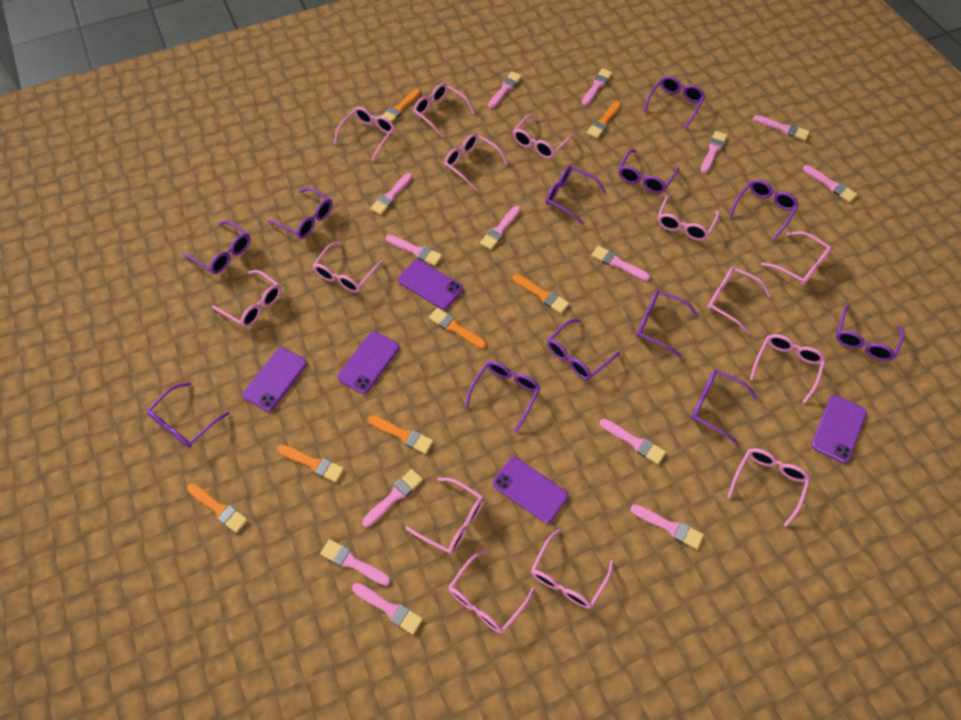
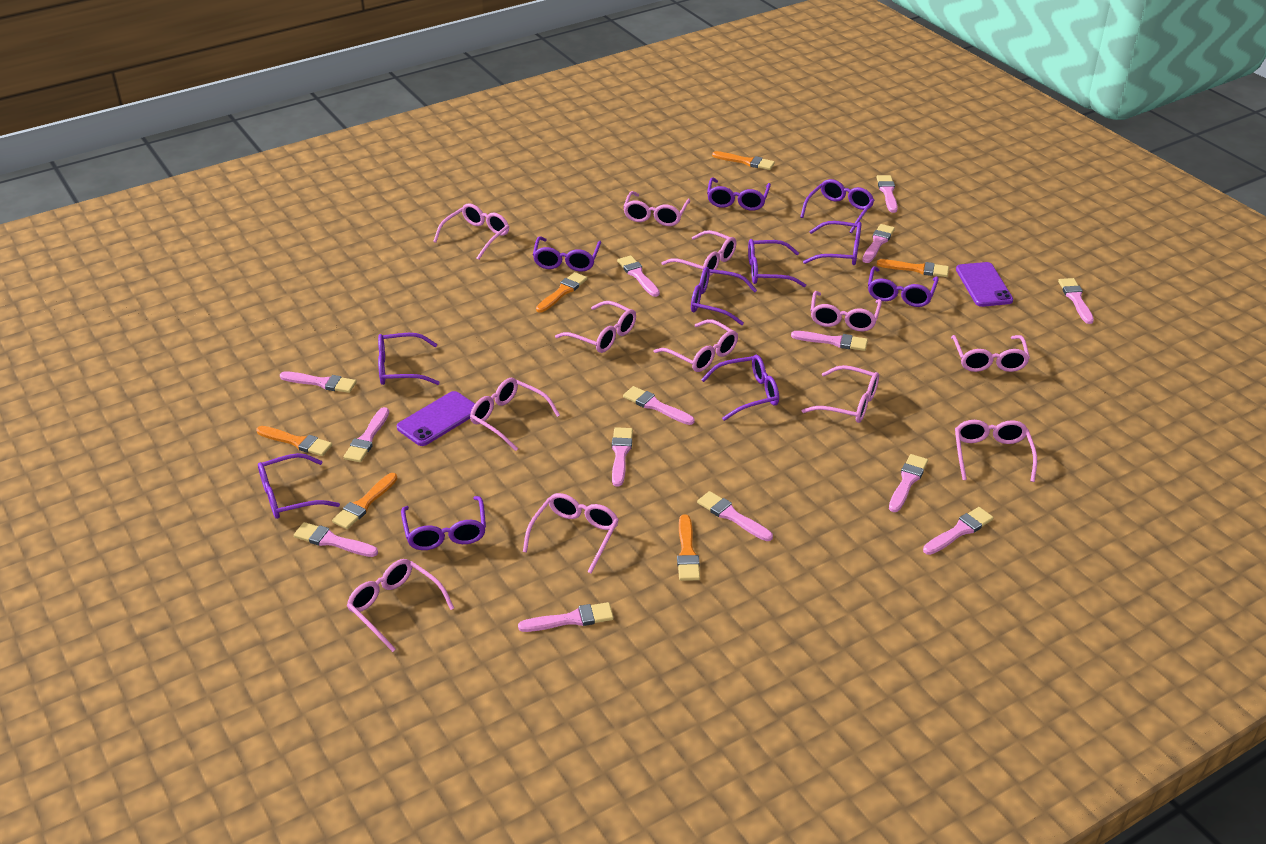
orange brush: [187,483,248,533] [277,445,344,482] [368,415,433,454] [382,89,421,122] [429,308,486,349] [513,274,569,313] [587,101,621,138] = 7 -> [256,426,332,456] [332,473,397,529] [536,272,587,313] [677,515,700,581] [712,151,775,170] [877,259,949,277] = 6
pink glasses: [212,270,281,327] [313,242,384,293] [334,107,395,161] [405,478,484,554] [413,83,475,138] [444,133,508,191] [448,549,535,634] [513,115,574,159] [531,529,614,609] [658,194,720,241] [707,267,771,334] [728,448,810,527] [750,334,826,403] [761,231,832,286] = 14 -> [347,559,454,652] [433,203,509,260] [470,378,560,451] [523,493,619,573] [555,301,636,353] [623,191,690,226] [654,319,738,372] [662,230,736,276] [802,365,879,423] [811,291,882,331] [951,335,1030,372] [955,420,1037,482] = 12
purple glasses: [147,382,229,448] [183,220,250,274] [268,187,333,239] [465,361,540,432] [546,166,606,225] [547,319,620,380] [618,149,679,194] [636,290,698,358] [643,76,705,129] [691,370,758,444] [729,179,799,240] [836,305,904,361] = 12 -> [258,453,340,519] [378,333,440,385] [401,496,486,550] [533,236,601,272] [691,267,757,325] [701,355,779,421] [707,177,771,211] [748,239,806,287] [800,179,874,233] [803,221,861,265] [868,266,939,307] = 11
purple phone: [242,347,307,411] [337,331,400,394] [398,259,463,310] [493,457,568,523] [811,395,867,463] = 5 -> [397,391,475,446] [956,262,1013,307] = 2

